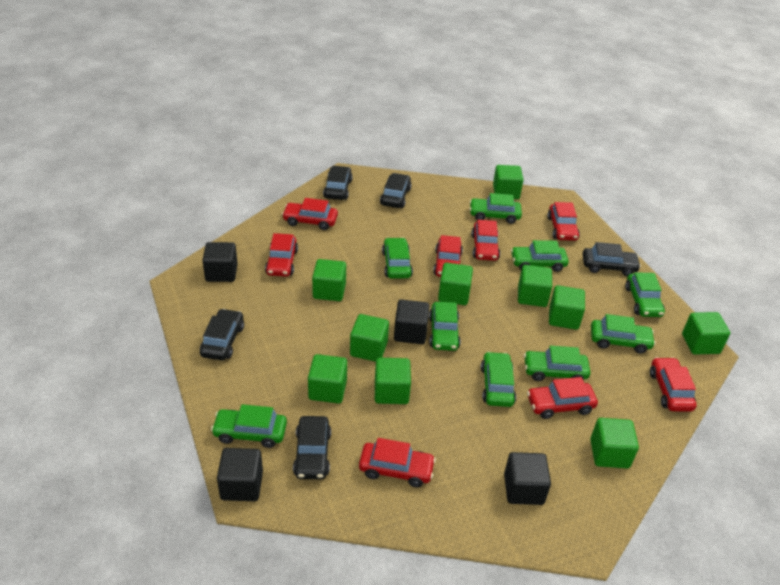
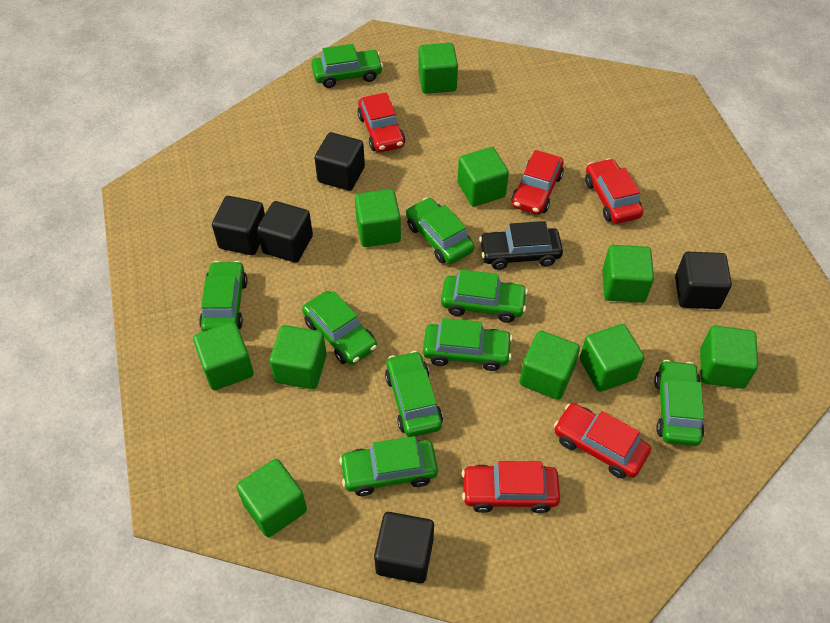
black car: [200,309,244,360] [293,416,331,479] [323,166,353,200] [380,173,412,208] [582,242,641,276] = 5 -> [479,221,563,270] = 1
black cube: [202,242,238,282] [217,448,263,501] [394,299,429,344] [504,452,551,505] = 4 -> [212,196,265,255] [257,201,313,263] [315,132,365,191] [374,512,434,583] [675,252,732,309] = 5
red car: [265,233,298,277] [282,198,338,230] [359,438,436,487] [433,235,463,277] [471,220,500,261] [527,377,598,419] [547,202,580,241] [650,357,696,411] = 8 -> [357,92,405,152] [462,461,560,513] [511,150,564,215] [554,403,651,478] [585,158,643,224] = 5

